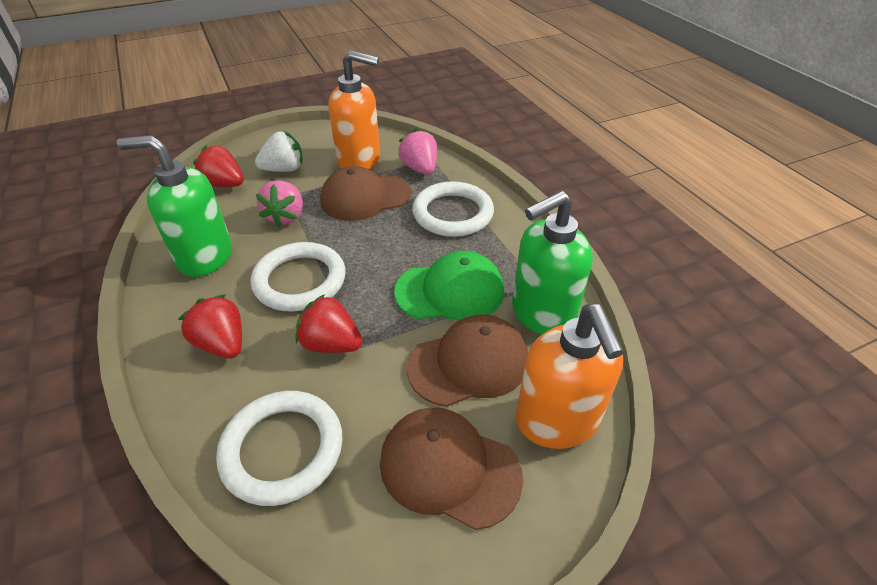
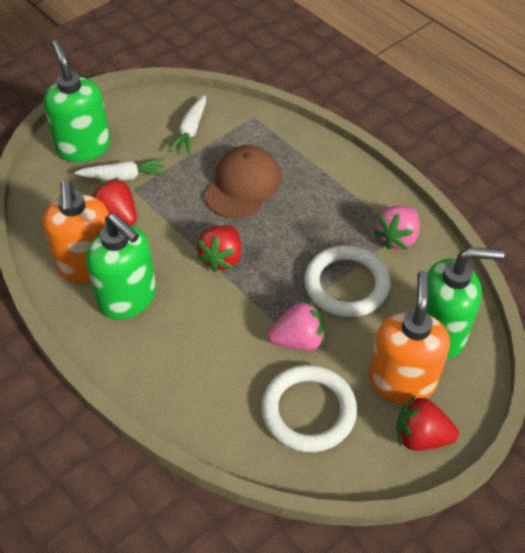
brown cap: [320,166,411,221] [380,408,523,530] [407,314,528,407] = 3 -> [204,145,281,219] = 1
green cap: [394,251,504,321] = 1 -> none = 0
green soap dispenser: [117,135,232,277] [512,191,593,335] = 2 -> [43,40,111,162] [86,213,156,320] [426,247,505,359] = 3
white carrot: none = 0 -> [74,158,166,181] [168,95,206,155] = 2
white ring: [216,391,343,506] [251,242,346,312] [412,182,494,237] = 3 -> [261,365,357,452] [304,245,391,317] = 2
white strawberry: [255,131,303,172] = 1 -> none = 0

